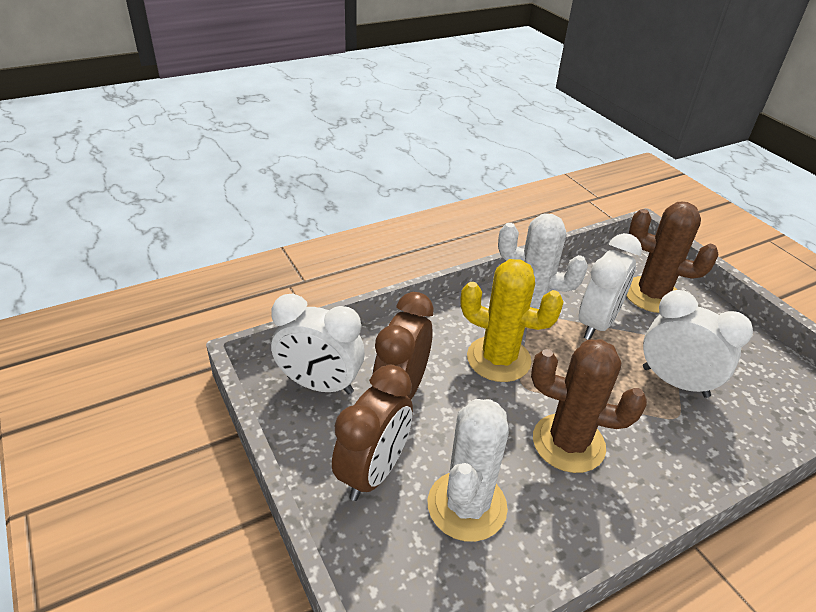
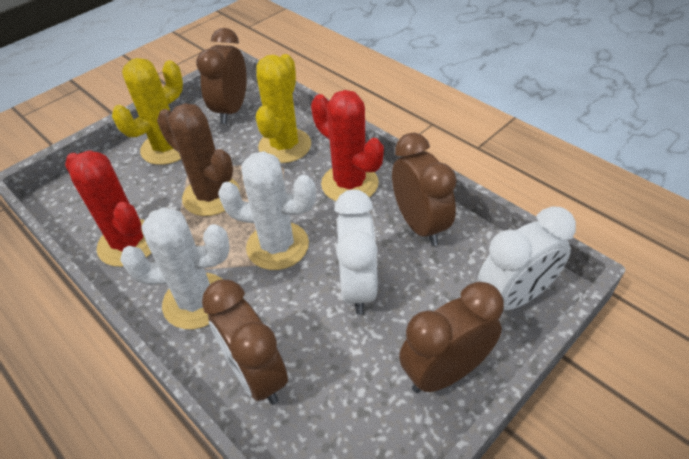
brown cactus: [531,339,647,473] [627,202,718,313] = 2 -> [157,103,240,216] = 1
brown clock: [332,365,413,501] [372,292,434,400] = 2 -> [196,28,247,124] [202,279,288,405] [392,133,457,246] [399,281,504,393] = 4
red cactus: none = 0 -> [65,150,151,267] [311,90,384,201] = 2
white clock: [271,294,365,394] [579,233,642,340] [643,290,753,398] = 3 -> [334,190,378,315] [478,206,576,310] = 2
yellow cactus: [460,259,564,382] = 1 -> [112,58,183,165] [256,54,311,163] = 2

